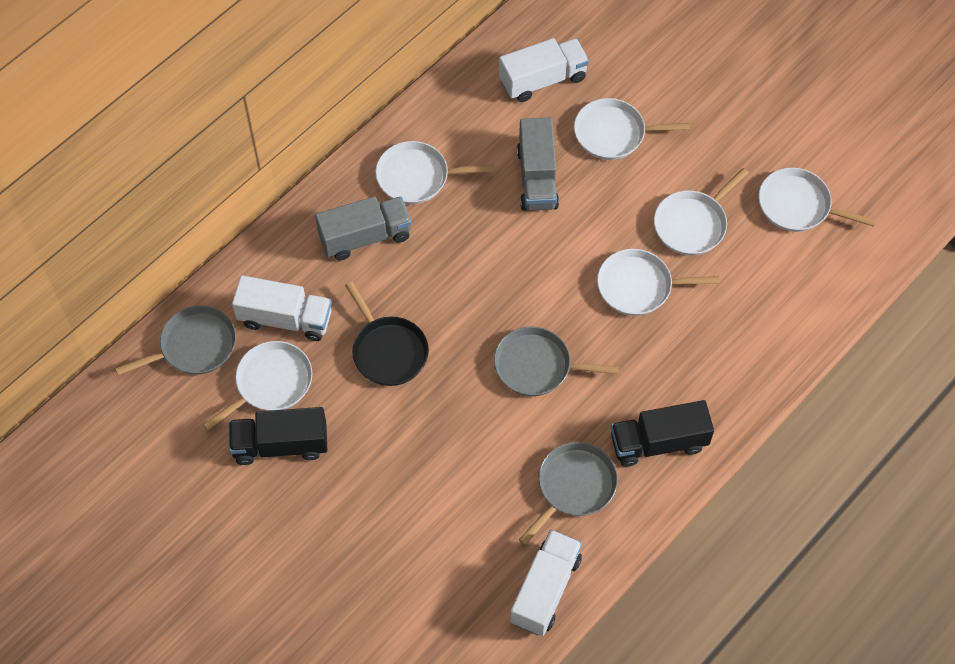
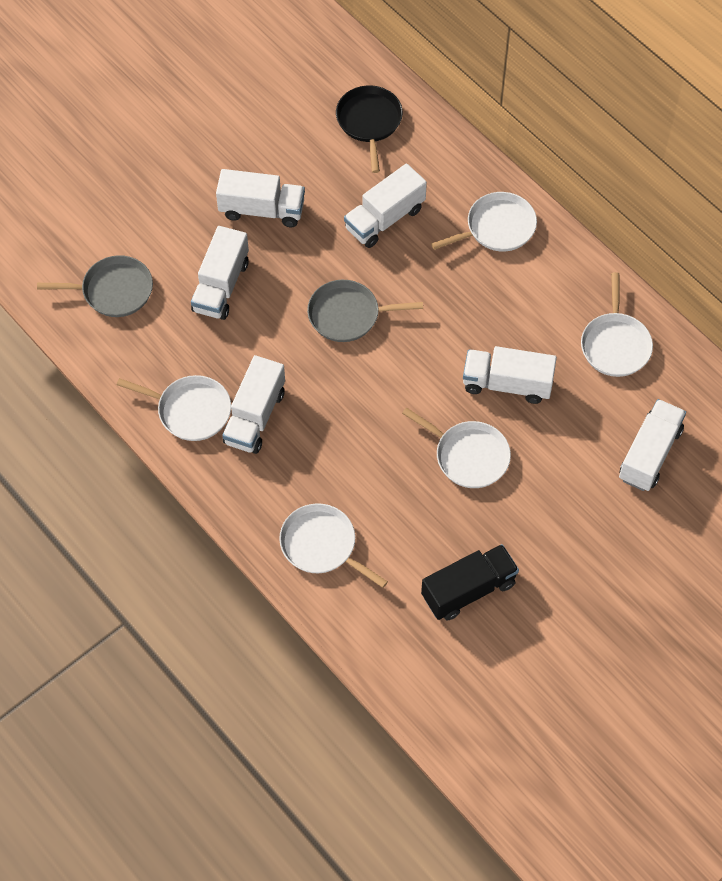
black truck: [229,407,327,465] [611,400,714,467] = 2 -> [421,544,519,621] = 1
grey pan: [115,306,236,375] [494,326,619,396] [519,442,618,545] = 3 -> [37,255,153,317] [307,280,423,342] = 2
grey truck: [315,196,412,260] [517,118,559,211] = 2 -> none = 0
white pan: [203,341,312,430] [375,141,493,204] [574,98,690,160] [597,249,720,316] [654,168,749,255] [758,168,876,232] = 6 -> [117,375,231,441] [279,503,388,588] [402,407,511,488] [431,192,537,251] [581,272,653,377] = 5
white truck: [232,275,332,341] [499,38,589,102] [510,530,582,636] = 3 -> [191,226,249,320] [216,169,305,227] [222,355,285,454] [344,164,427,248] [463,346,557,404] [619,399,686,491] = 6

